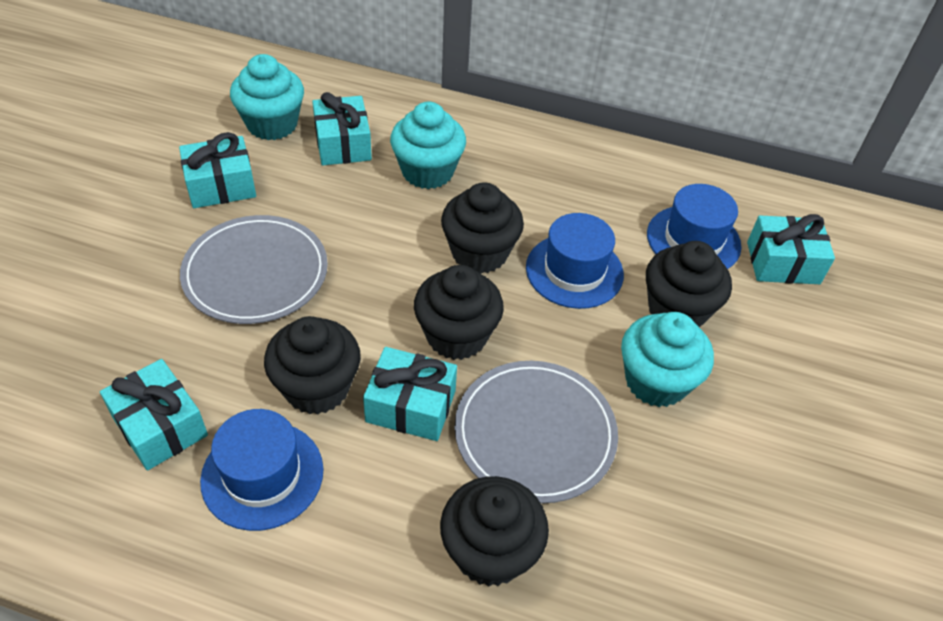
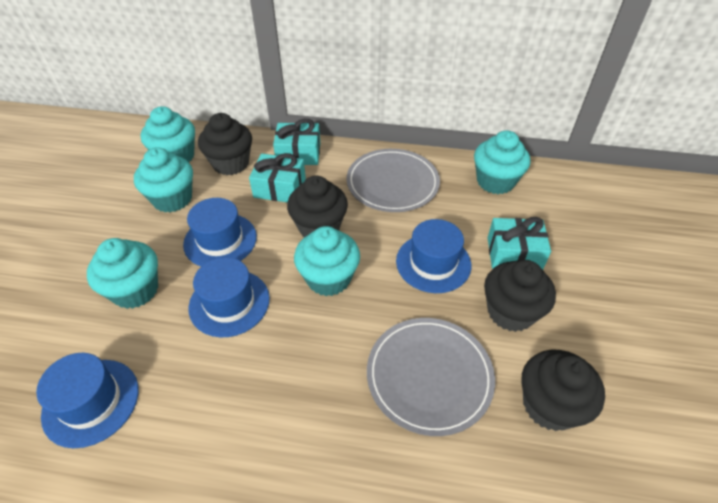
black cupcake: [264,316,361,415] [414,265,504,360] [440,476,549,587] [441,182,524,274] [646,241,732,328] = 5 -> [198,113,252,175] [287,176,348,237] [484,260,556,332] [521,350,605,431] = 4
blue hat: [200,409,324,531] [526,213,624,309] [647,184,741,269] = 3 -> [36,353,139,448] [183,198,257,266] [189,257,270,337] [396,219,471,293] = 4
turquoise cupcake: [230,54,304,140] [390,102,466,189] [621,312,714,407] = 3 -> [87,238,158,309] [134,147,193,213] [141,106,195,162] [294,226,360,296] [474,130,531,194] = 5
turquoise gift: [100,359,208,471] [179,132,256,208] [312,92,372,166] [363,347,457,441] [747,214,835,284] = 5 -> [249,153,306,202] [273,119,320,165] [487,217,551,270] = 3

